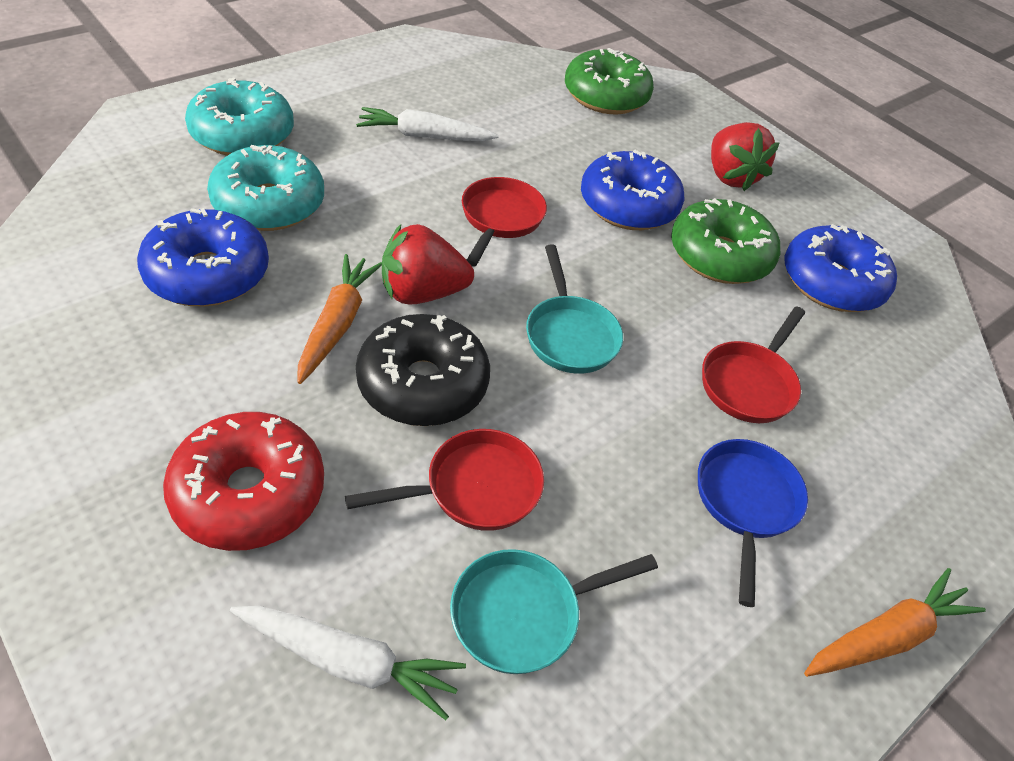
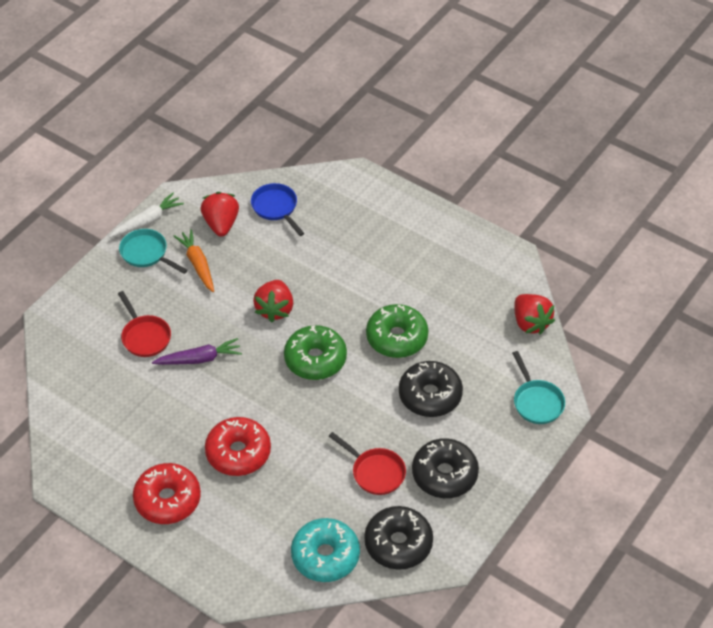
black donut: [356,314,490,426] = 1 -> [364,506,433,570] [399,361,463,417] [412,438,479,498] = 3
blue donut: [137,208,269,306] [581,150,684,230] [785,224,897,312] = 3 -> none = 0
orange carrot: [298,254,382,384] [804,568,986,677] = 2 -> [174,229,214,292] = 1
purple carrot: none = 0 -> [152,338,242,365] = 1
red donut: [163,412,324,551] = 1 -> [133,463,201,524] [205,417,271,476] = 2
red pan: [345,429,544,531] [462,177,547,267] [702,306,805,423] = 3 -> [118,291,171,357] [329,432,406,495] = 2
red strawberry: [382,224,474,305] [711,122,779,191] = 2 -> [201,192,239,237] [253,280,293,322] [514,294,555,335] = 3
turquoise donut: [185,78,294,156] [207,145,324,231] = 2 -> [291,518,360,582] = 1
white carrot: [230,606,466,720] [356,107,499,141] = 2 -> [109,193,184,238] = 1

